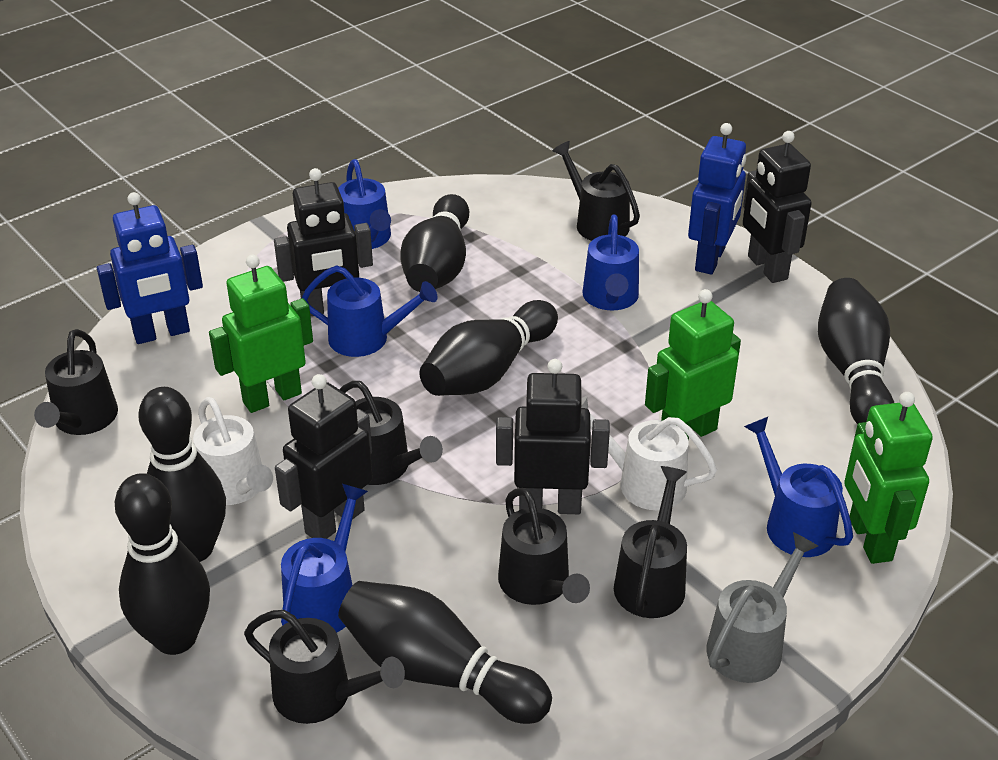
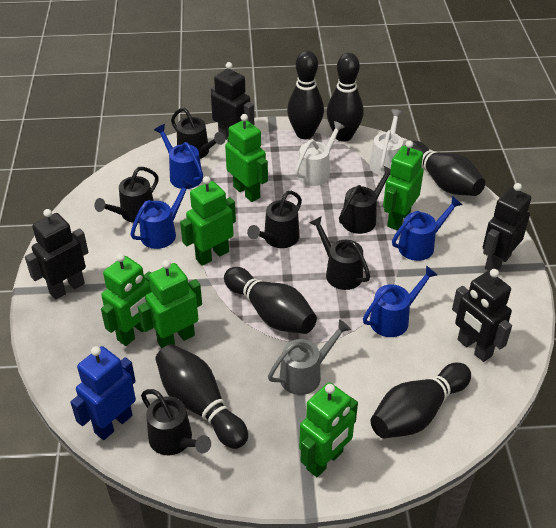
blue robot: [97,192,203,344] [688,123,746,275] = 2 -> [70,346,136,440] = 1
blue watering can: [281,484,368,632] [302,265,438,357] [338,159,391,249] [582,214,639,311] [744,417,853,557] = 5 -> [130,180,193,249] [154,124,203,189] [363,266,437,337] [392,196,462,261] = 4
green robot: [209,255,313,413] [645,289,741,442] [844,392,933,564] = 3 -> [101,253,152,346] [138,260,202,348] [180,176,236,266] [225,114,268,202] [299,383,358,477] [383,140,424,230] = 6

